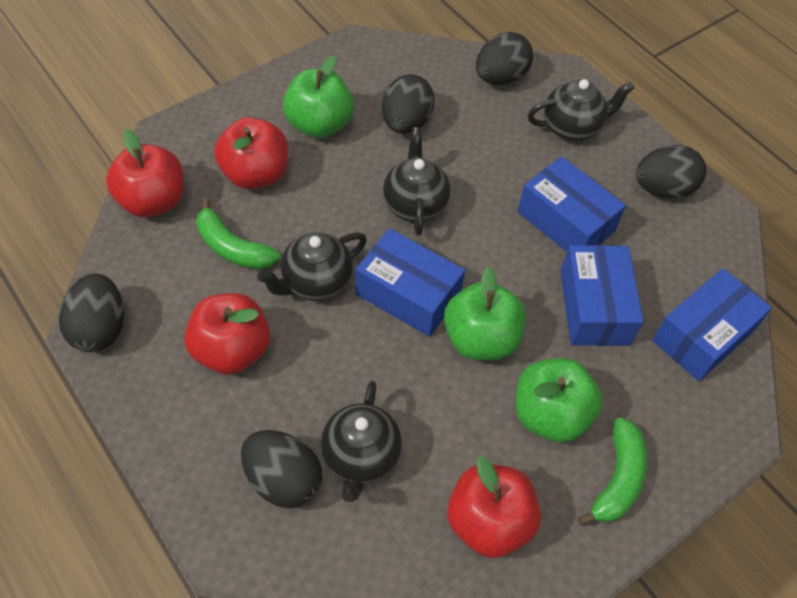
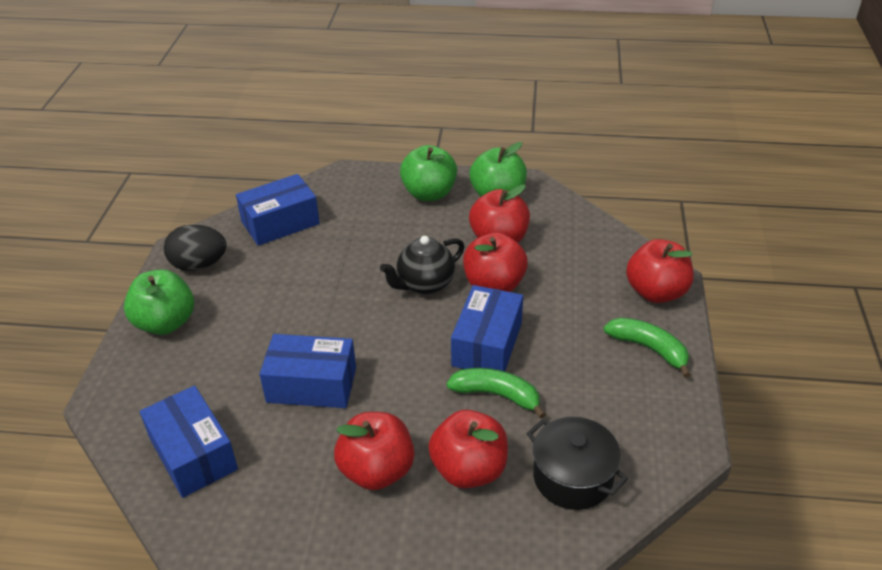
black egg: [59,273,124,352] [241,430,322,508] [382,74,435,134] [476,32,533,85] [636,145,706,199] = 5 -> [164,224,227,271] = 1
black pot: none = 0 -> [526,417,628,510] = 1
black teapot: [257,232,367,301] [321,381,402,502] [383,127,451,236] [528,79,635,141] = 4 -> [380,236,464,295] = 1
red apple: [106,129,184,218] [185,293,270,375] [214,117,288,189] [447,456,541,558] = 4 -> [334,412,414,490] [428,410,508,488] [463,232,528,292] [469,185,530,243] [626,239,694,303] = 5

